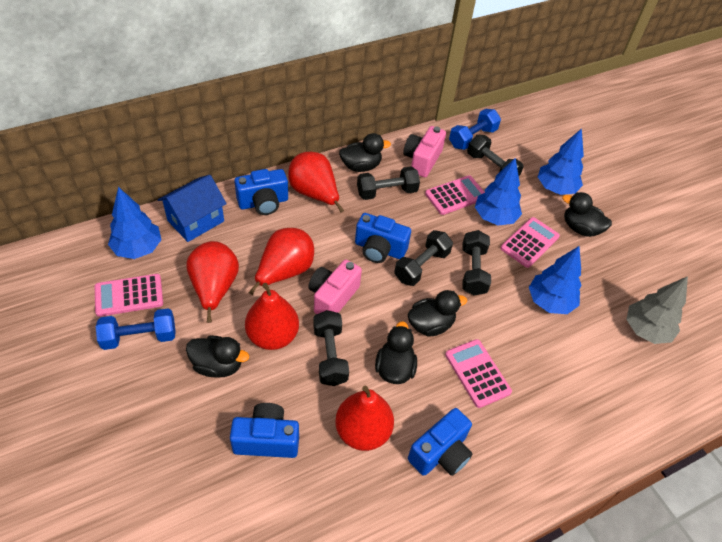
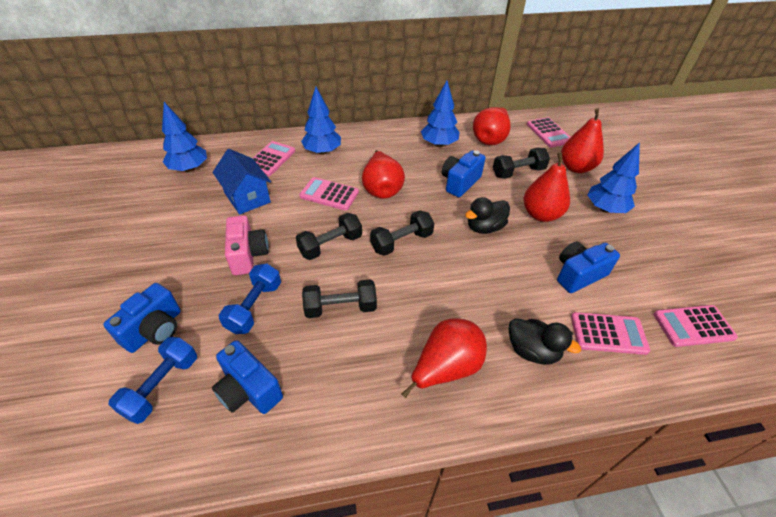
black duck: [186,335,249,378] [339,133,391,172] [375,321,417,384] [407,290,467,336] [562,192,612,237] = 5 -> [465,197,510,234] [509,318,581,365] = 2
black dumbbell: [313,310,349,386] [357,167,420,200] [394,230,453,286] [462,230,491,296] [467,135,524,176] = 5 -> [296,213,362,260] [302,279,377,318] [370,210,434,256] [493,148,550,179] = 4
grey tree: [626,276,688,344] = 1 -> none = 0
pink calculator: [95,274,163,317] [425,175,485,215] [445,339,512,408] [501,217,560,268] = 4 -> [253,141,295,176] [299,177,359,210] [527,117,571,147] [571,312,650,355] [653,305,738,347] = 5
pink camera: [308,259,362,314] [403,126,446,177] = 2 -> [225,215,269,275] = 1

